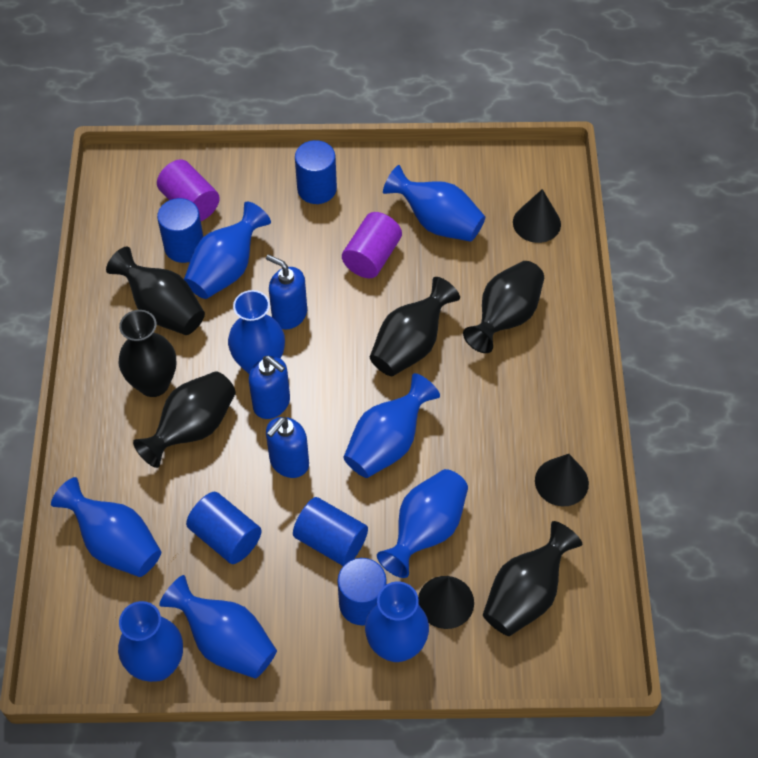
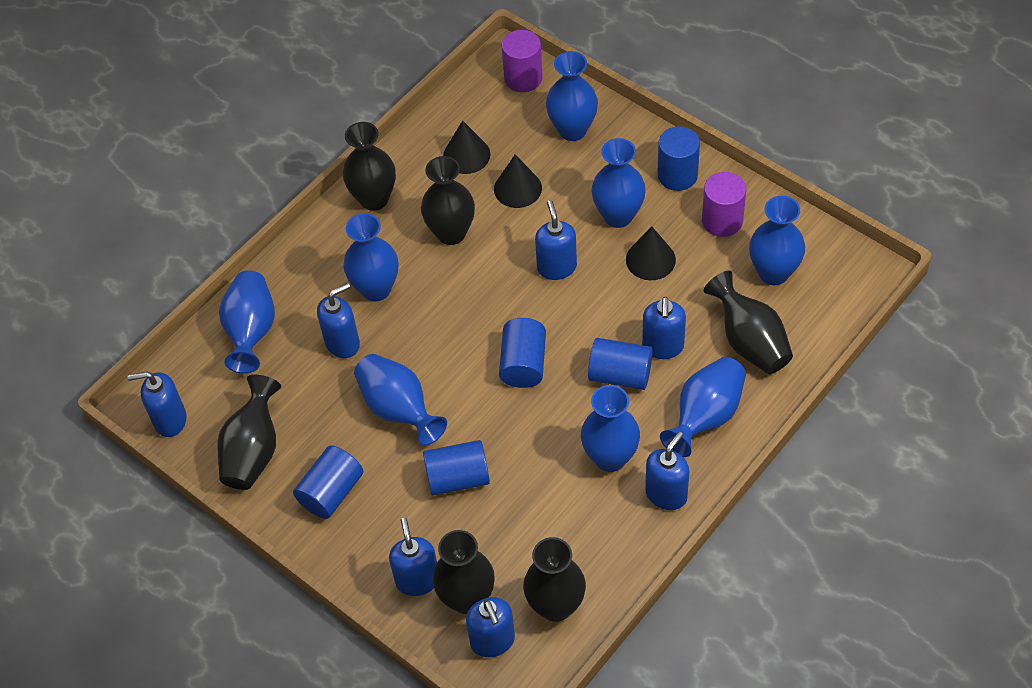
blue soap dispenser: [249,356,290,419] [266,254,307,330] [266,417,309,478] = 3 -> [127,371,187,437] [317,283,360,358] [389,518,437,596] [466,597,515,657] [535,200,577,280] [642,297,686,359] [645,432,689,510] = 7
blue vase: [51,477,161,577] [118,601,183,682] [159,575,277,679] [184,202,271,299] [228,290,285,374] [343,373,440,478] [365,581,429,662] [377,469,468,578] [383,165,485,242] = 9 -> [219,270,275,374] [343,213,398,301] [354,354,447,446] [546,51,598,141] [581,385,640,472] [592,138,646,228] [660,357,746,457] [749,196,805,285] = 8

